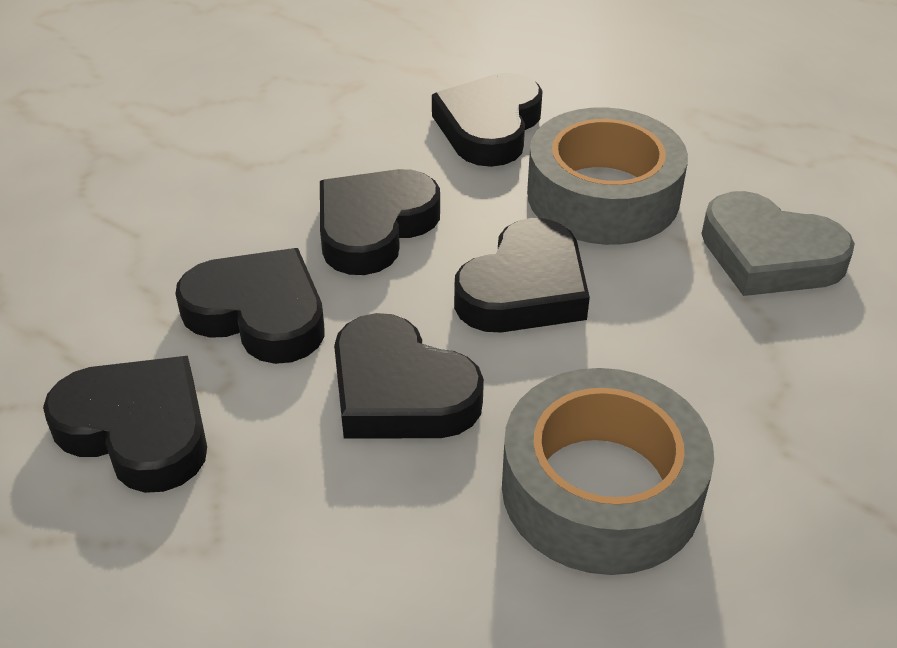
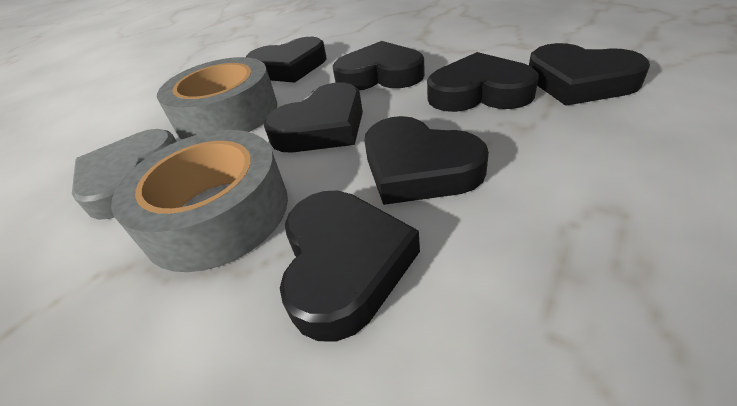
black heart: [43,356,207,493] [175,248,325,364] [320,169,440,275] [334,313,484,439] [432,73,543,167] [454,218,590,332] = 6 -> [246,37,326,83] [264,83,363,153] [280,191,420,342] [333,41,425,91] [364,116,489,205] [427,52,538,112] [529,43,650,106] = 7

